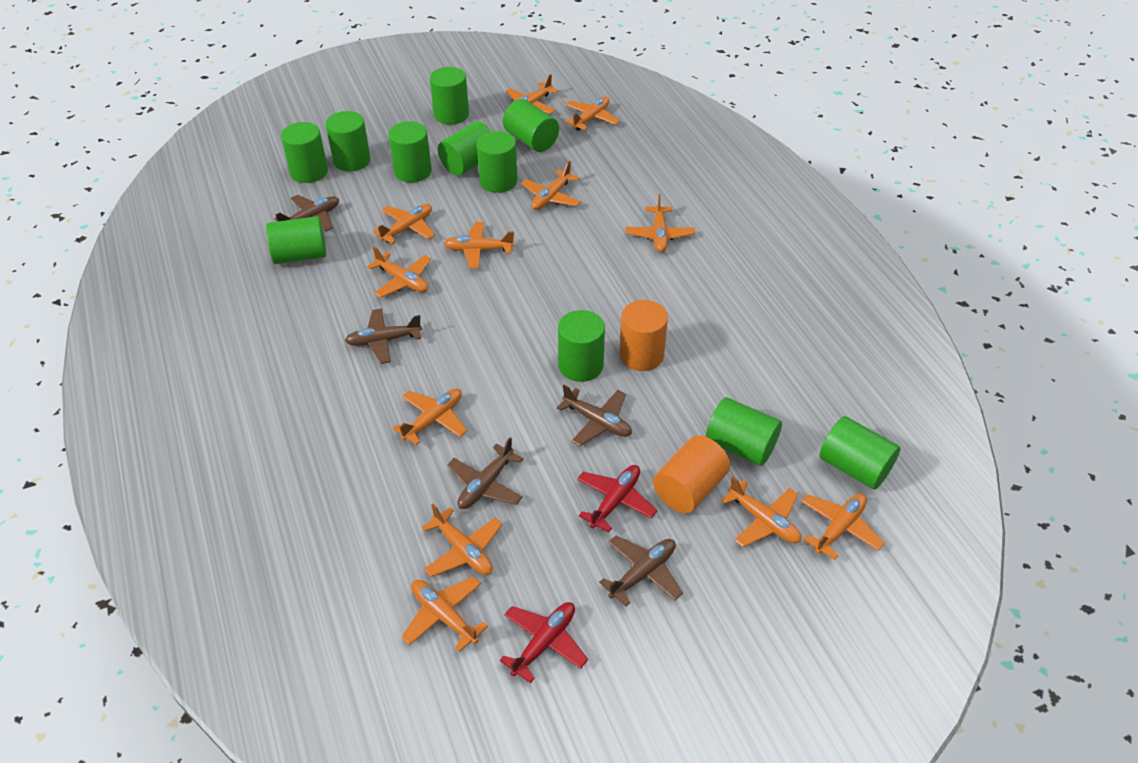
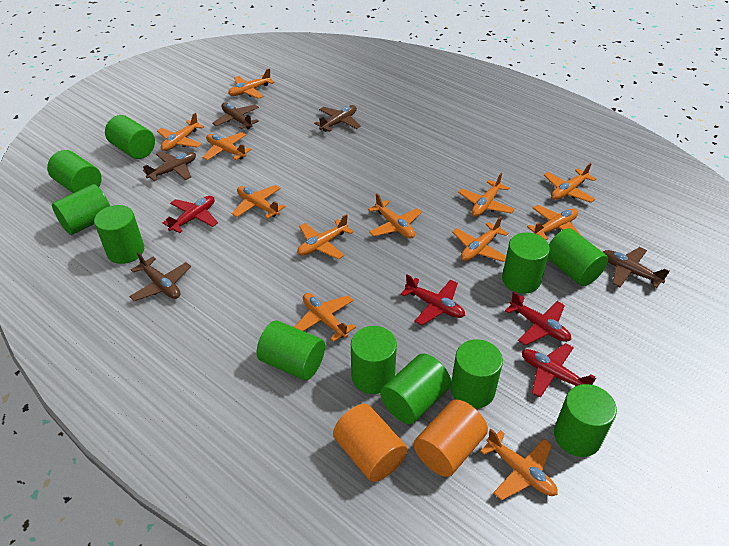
red plane: [500,602,588,683] [577,465,657,532] = 2 -> [163,196,218,233] [401,274,465,325] [505,291,571,345] [522,343,596,398] = 4

